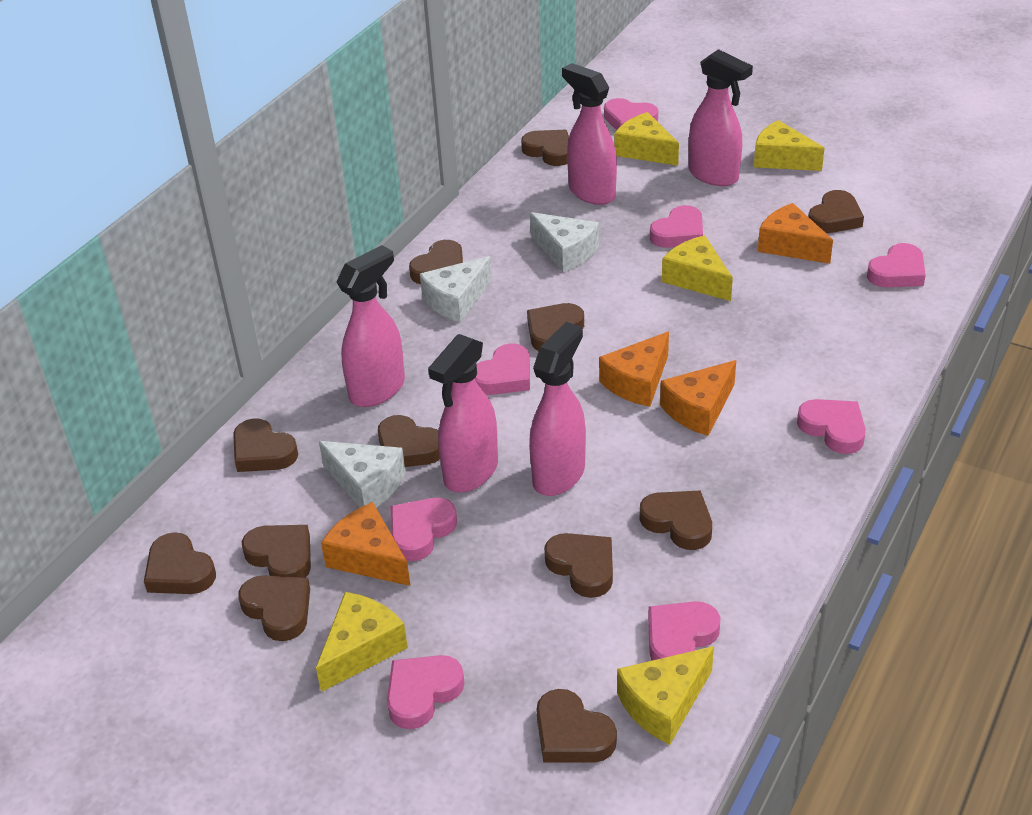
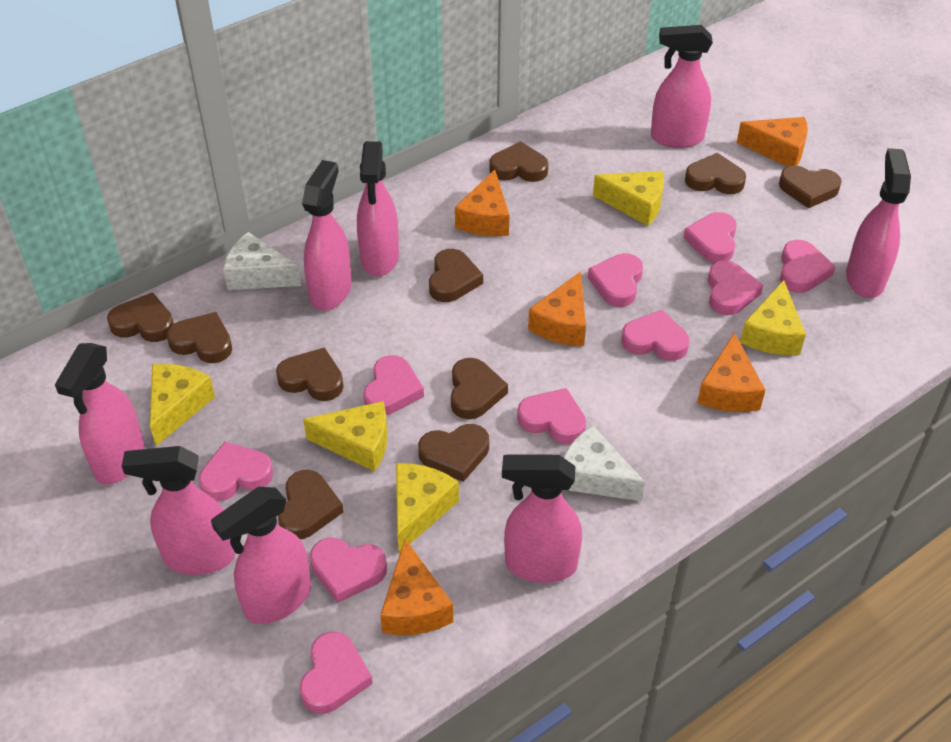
brown heart: [144,532,216,594] [233,419,298,472] [238,575,310,641] [242,525,311,578] [378,415,440,467] [409,240,463,284] [521,130,569,166] [527,303,584,351] [536,689,617,763] [544,533,613,598] [640,490,712,550] [808,190,864,233] = 12 -> [107,292,174,342] [167,312,232,363] [276,347,344,401] [278,470,343,539] [418,424,489,482] [429,249,483,302] [451,358,508,419] [490,141,549,182] [685,153,746,194] [779,166,842,208] = 10
orange cheese: [321,502,411,586] [599,332,669,407] [660,360,736,436] [758,203,833,264] = 4 -> [380,539,453,635] [455,170,509,236] [528,271,586,346] [697,332,765,412] [737,117,808,167] = 5
pink heart: [387,655,464,729] [391,498,457,561] [475,343,530,395] [604,98,658,130] [648,601,720,661] [650,205,703,248] [797,399,866,454] [867,243,926,288] = 8 -> [199,442,273,501] [300,632,373,714] [310,538,387,603] [364,355,424,415] [517,388,586,444] [588,253,643,307] [622,310,689,361] [683,212,737,263] [708,260,763,315] [780,240,836,293] = 10
pink spray bottle: [336,245,405,407] [428,334,498,493] [529,322,586,496] [562,63,617,205] [689,49,753,186] = 5 -> [55,343,144,485] [122,446,235,575] [211,487,311,624] [302,160,352,311] [357,141,399,276] [502,455,582,583] [651,25,713,148] [846,148,911,298] = 8
white cheese: [319,441,406,508] [420,256,492,323] [530,212,599,272] = 3 -> [223,232,301,290] [563,426,645,501] = 2

